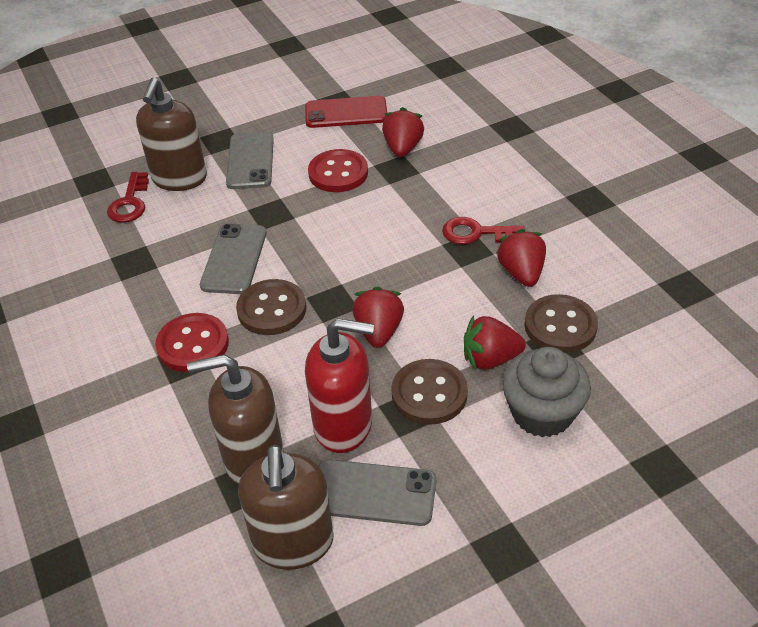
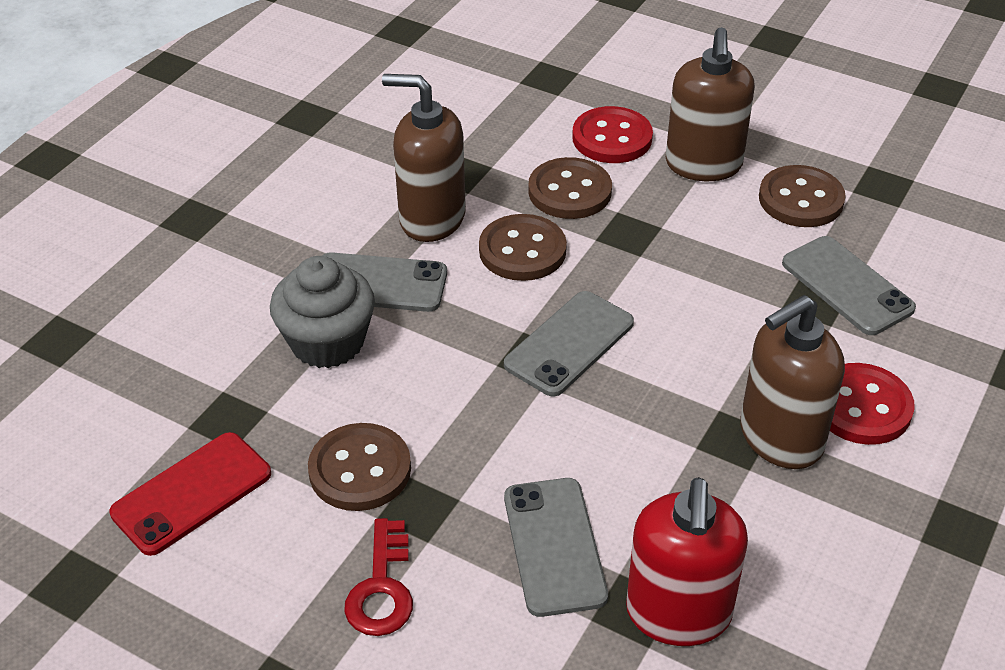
brown button: [236,279,307,335] [391,359,468,425] [524,294,598,353] = 3 -> [308,423,411,511] [479,214,567,281] [528,157,612,219] [759,165,846,227] = 4
grey phone: [200,223,267,294] [226,132,274,189] [319,460,436,526] = 3 -> [322,252,447,312] [504,291,634,397] [504,478,608,617] [782,236,916,335] = 4
red key: [107,172,149,223] [442,217,525,245] = 2 -> [344,518,413,636] = 1
red strawberry: [352,286,404,348] [382,107,424,157] [464,315,526,370] [496,229,546,287] = 4 -> none = 0

